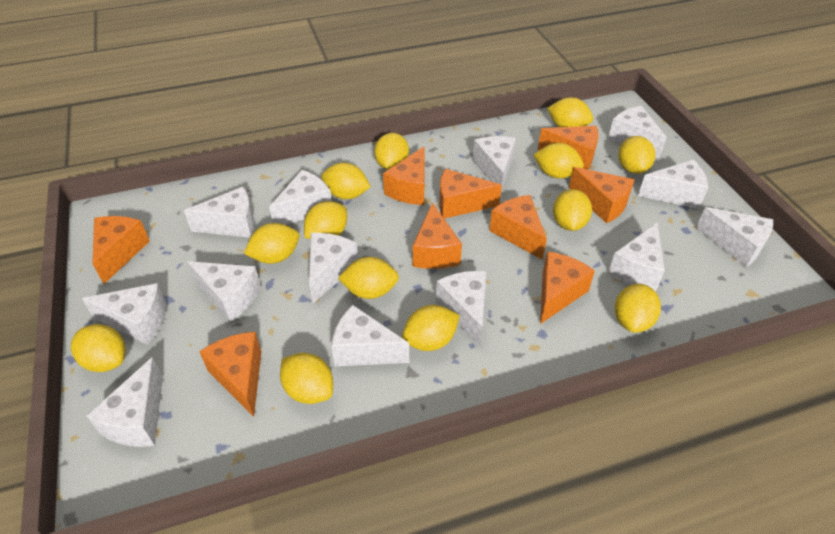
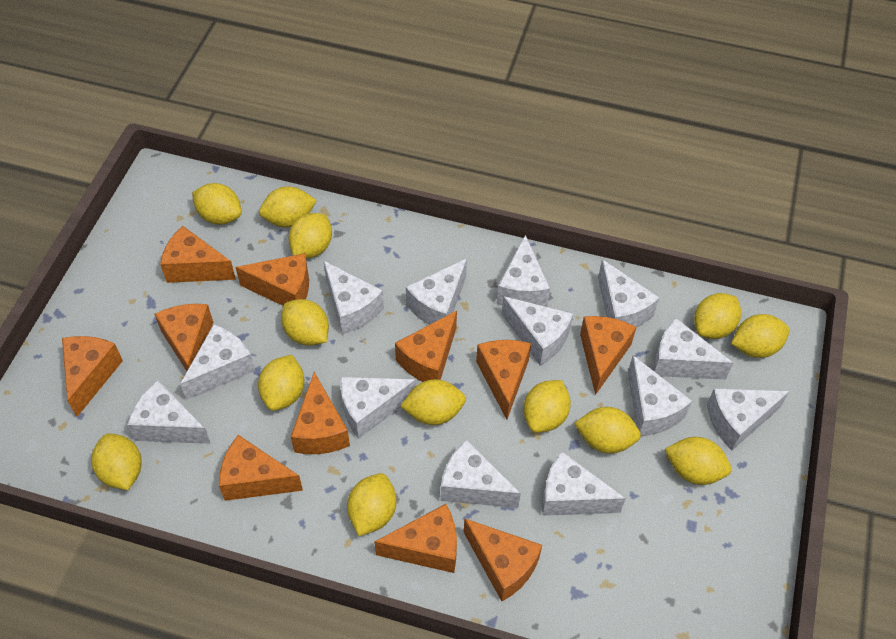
orange cheese: [92,216,150,284] [199,332,262,417] [383,146,425,205] [412,203,462,269] [439,169,502,219] [489,195,547,260] [538,126,599,169] [540,251,595,324] [569,167,635,224] = 9 -> [62,336,123,417] [154,304,213,371] [160,226,236,283] [219,435,303,501] [235,253,309,306] [291,372,350,454] [374,504,457,573] [395,311,457,382] [464,518,542,601] [476,340,531,420] [580,316,637,395] = 11

